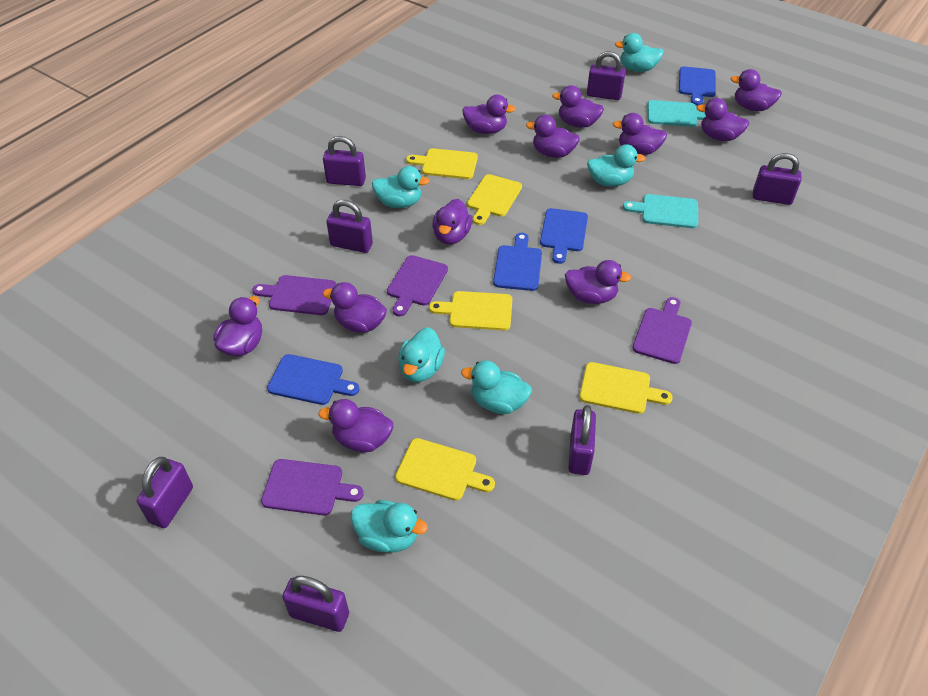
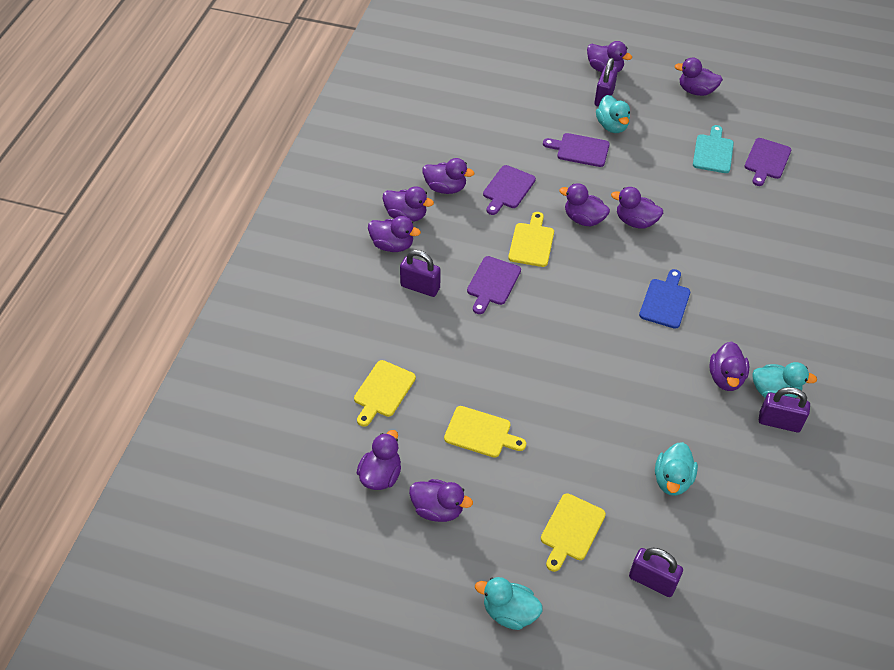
blue cutting board: [267,354,359,405] [493,233,542,291] [540,208,588,264] [679,67,716,106] = 4 -> [639,269,690,329] = 1
purple duck: [213,296,262,356] [318,399,393,452] [323,282,387,333] [432,199,472,245] [462,95,516,134] [526,114,580,158] [552,85,604,128] [565,260,631,304] [613,113,667,155] [696,98,750,141] [730,69,782,111] = 11 -> [356,430,401,490] [368,216,421,252] [382,186,434,222] [409,479,473,522] [422,158,474,194] [559,183,610,226] [587,41,632,72] [611,187,663,229] [675,57,723,96] [709,341,749,391] = 10
purple padlock: [137,457,193,528] [282,576,349,632] [323,136,366,186] [327,200,373,253] [568,405,596,475] [587,51,626,100] [753,153,801,205] = 7 -> [400,250,441,297] [594,58,618,107] [629,548,683,597] [759,387,810,432] = 4
turquoise cutting board: [623,194,698,228] [648,100,706,127] = 2 -> [693,125,734,173] = 1
turquoise duck: [350,500,428,552] [372,166,430,208] [398,327,445,382] [461,360,532,414] [587,144,646,187] [615,33,664,72] = 6 -> [475,577,543,630] [596,95,630,133] [655,442,698,496] [752,362,817,398] = 4
yellow cutting board: [395,438,495,501] [406,148,478,179] [429,291,512,331] [467,174,522,225] [579,362,673,414] = 5 -> [354,360,416,427] [444,406,526,458] [508,212,554,267] [541,493,606,572] = 4

